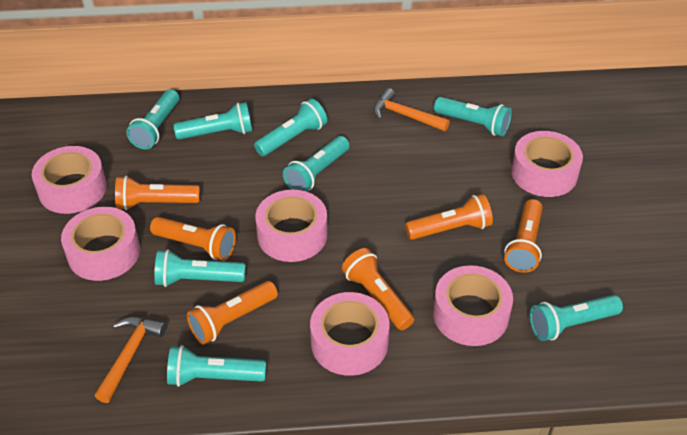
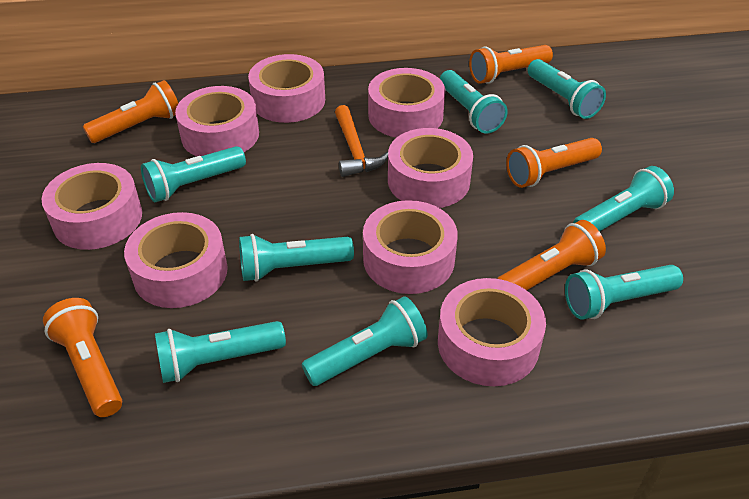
orange flashlight: [115,176,200,210] [150,217,236,261] [187,281,278,344] [342,248,414,330] [405,194,493,240] [504,199,543,273] = 6 -> [43,298,122,417] [83,80,178,143] [469,45,553,84] [497,220,606,290] [506,138,602,188] = 5
orange hammer: [95,317,166,403] [373,88,450,131] = 2 -> [335,105,388,177] = 1
pink tape: [32,146,107,214] [61,207,140,281] [255,190,328,262] [310,292,390,376] [433,265,513,346] [511,131,583,197] = 6 -> [42,163,142,250] [124,212,228,308] [175,86,259,156] [248,54,325,123] [363,200,458,294] [368,68,445,138] [388,128,473,208] [438,278,546,386] = 8

